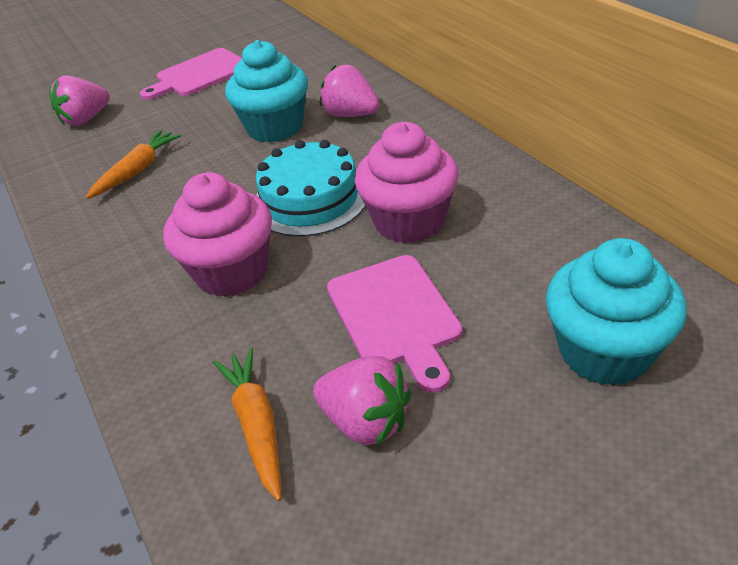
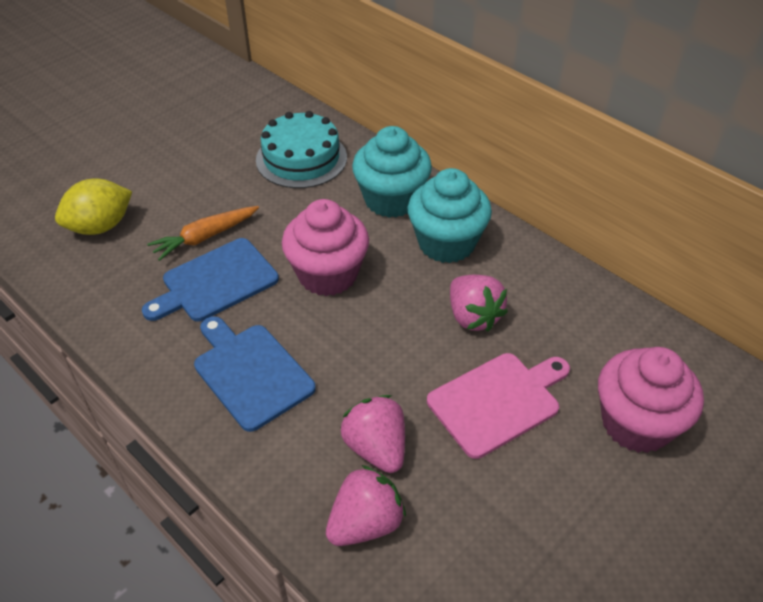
blue cutting board: none = 0 -> [142,238,279,322] [194,316,316,432] = 2
orange carrot: [86,130,181,199] [213,348,282,501] = 2 -> [147,206,259,261] = 1
pink cutting board: [140,48,242,100] [327,255,462,393] = 2 -> [427,353,570,459] = 1
yellow lemon: none = 0 -> [55,178,132,235] = 1

